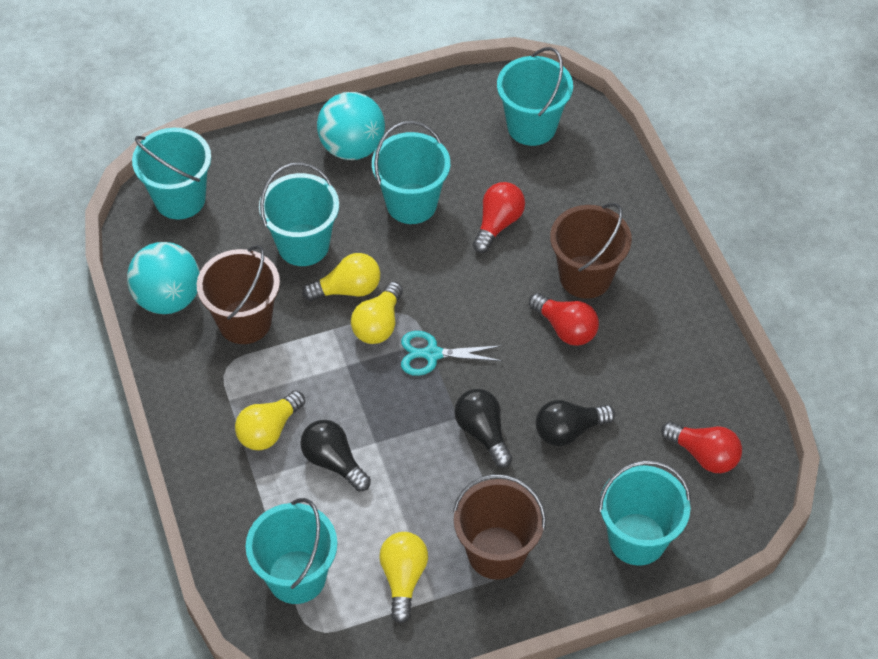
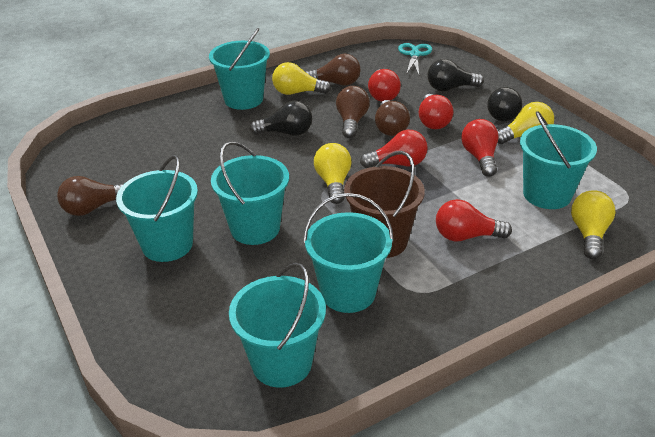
brown bucket: [197,245,280,344] [453,474,546,580] [550,203,632,299] = 3 -> [344,151,425,258] = 1
brown light bulb: none = 0 -> [57,176,124,216] [306,54,361,86] [336,86,370,138] [375,100,410,136] = 4
red light bulb: [473,182,525,253] [529,293,599,346] [661,422,742,473] = 3 -> [360,130,428,168] [368,69,401,102] [419,94,453,129] [436,199,512,241] [461,119,498,177] = 5
turquoise ball: [127,242,200,314] [317,92,385,160] = 2 -> none = 0

